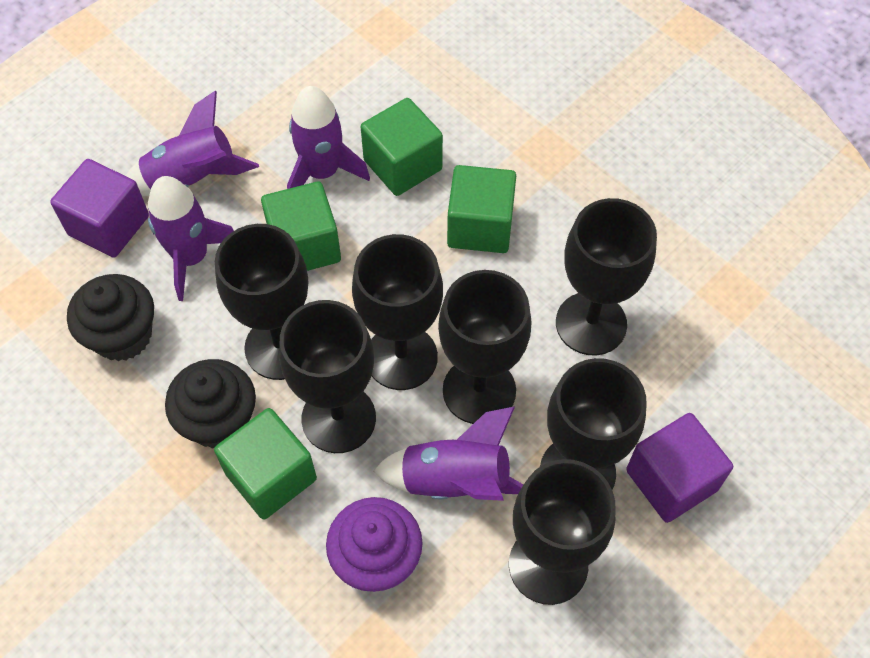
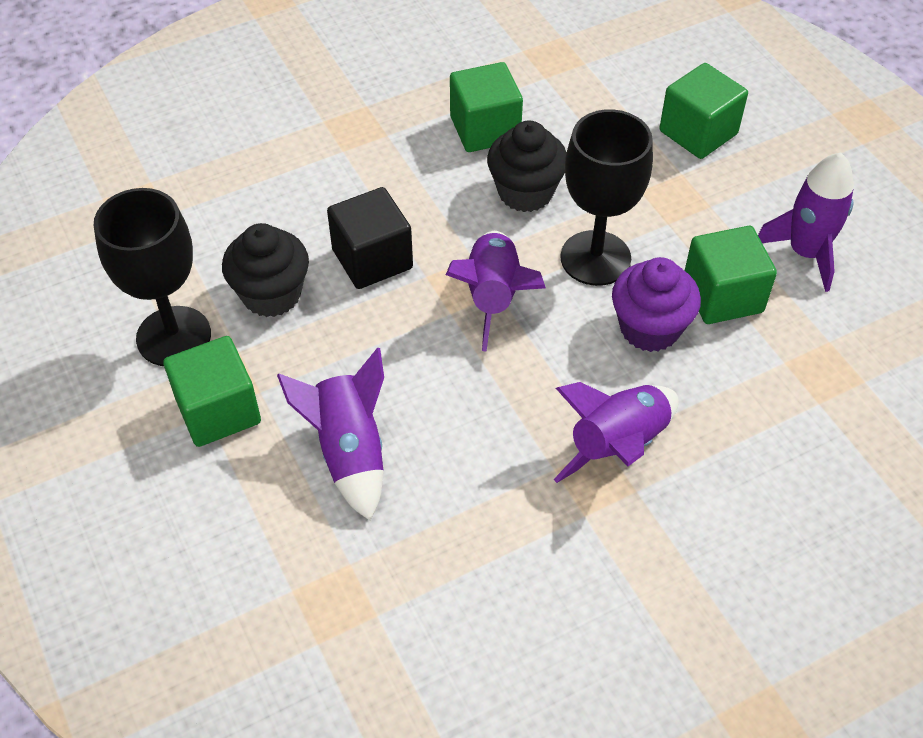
black cube: none = 0 -> [327,187,413,289] = 1
black goblet: [215,224,308,380] [279,300,376,453] [352,234,443,390] [438,270,531,424] [509,459,615,605] [540,358,647,489] [556,198,657,355] = 7 -> [94,188,211,366] [561,109,653,286] = 2
purple cube: [50,159,149,258] [626,413,733,523] = 2 -> none = 0

